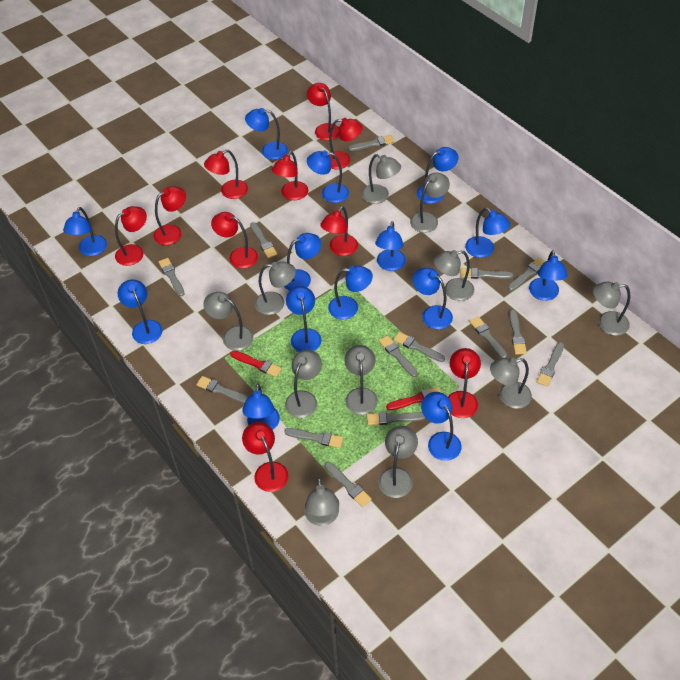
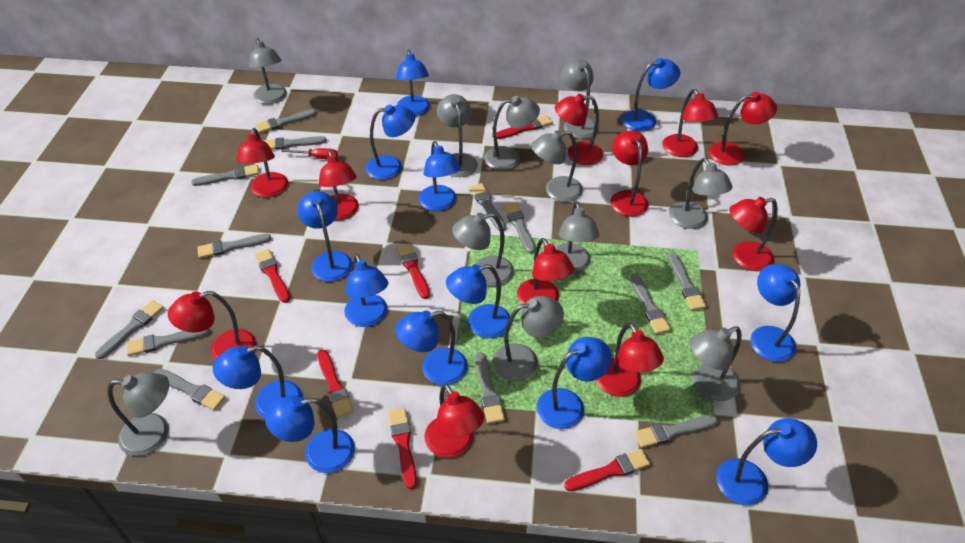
blue lamp: [63,207,107,256] [118,280,162,344] [242,383,280,430] [245,108,288,160] [284,233,321,291] [286,286,321,352] [307,150,349,203] [328,266,373,320] [375,221,406,271] [413,268,453,329] [417,147,459,204] [421,392,462,461] [465,208,510,258] [529,250,568,301] = 14 -> [213,346,302,418] [265,396,355,473] [297,191,352,282] [344,254,388,327] [366,104,415,180] [395,311,468,385] [396,50,430,116] [419,141,461,211] [446,264,510,339] [537,337,612,429] [622,58,680,132] [716,418,817,505] [751,264,800,362] = 13
grey brush: [158,258,185,297] [196,376,248,403] [250,222,277,258] [284,428,343,448] [324,462,372,507] [348,135,395,151] [367,412,425,425] [379,335,418,377] [393,332,445,362] [460,268,513,279] [469,316,507,358] [508,257,545,291] [509,309,527,355] [537,342,564,387] = 14 -> [95,300,164,359] [127,329,210,356] [154,369,225,411] [191,164,259,186] [197,234,271,258] [255,109,317,133] [263,136,327,150] [470,183,506,231] [475,352,505,424] [503,202,535,254] [630,274,671,334] [634,415,718,448] [668,253,707,310] = 13
red brush: [230,350,282,377] [386,387,442,410] = 2 -> [254,249,290,303] [317,350,354,418] [388,408,417,489] [396,243,430,299] [496,115,553,139] [564,449,650,491] = 6
red lamp: [115,206,147,266] [153,186,186,245] [204,150,248,199] [211,212,258,268] [242,422,288,492] [272,151,308,200] [307,83,339,141] [320,206,358,256] [329,118,363,169] [448,348,481,418] = 10 -> [168,291,256,360] [236,128,288,198] [319,150,359,221] [424,383,484,458] [517,238,574,304] [555,94,603,165] [596,322,664,397] [610,130,649,217] [662,89,718,157] [709,92,777,165] [729,197,778,271] = 11
red screwdriver: none = 0 -> [281,148,338,159] = 1

